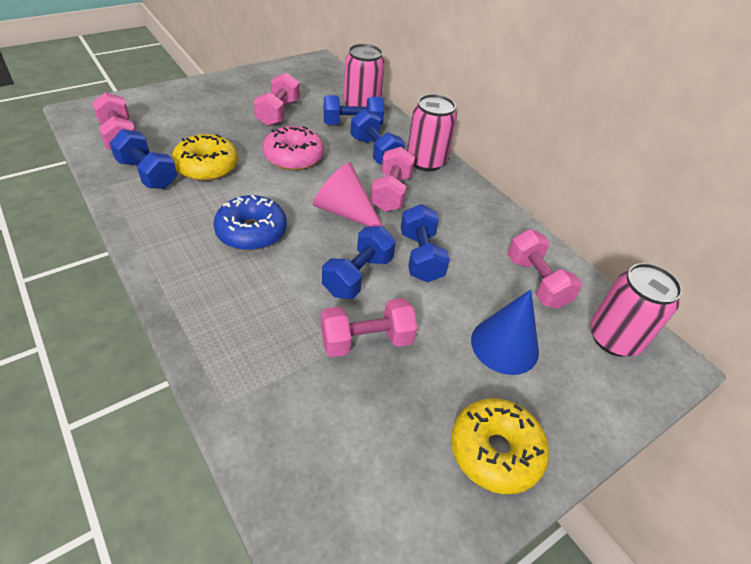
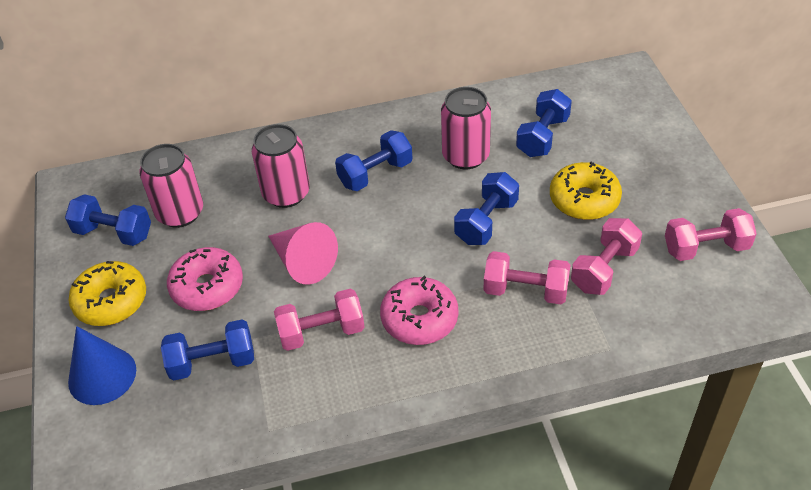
blue donut: [213,195,287,251] = 1 -> none = 0
pink donut: [263,126,324,170] = 1 -> [167,247,243,311] [380,276,458,345] = 2
pink dumbbell: [92,92,135,150] [253,72,300,126] [321,298,418,357] [370,147,415,212] [507,229,582,309] = 5 -> [274,289,365,351] [484,251,570,304] [571,218,642,295] [665,208,757,261] = 4

